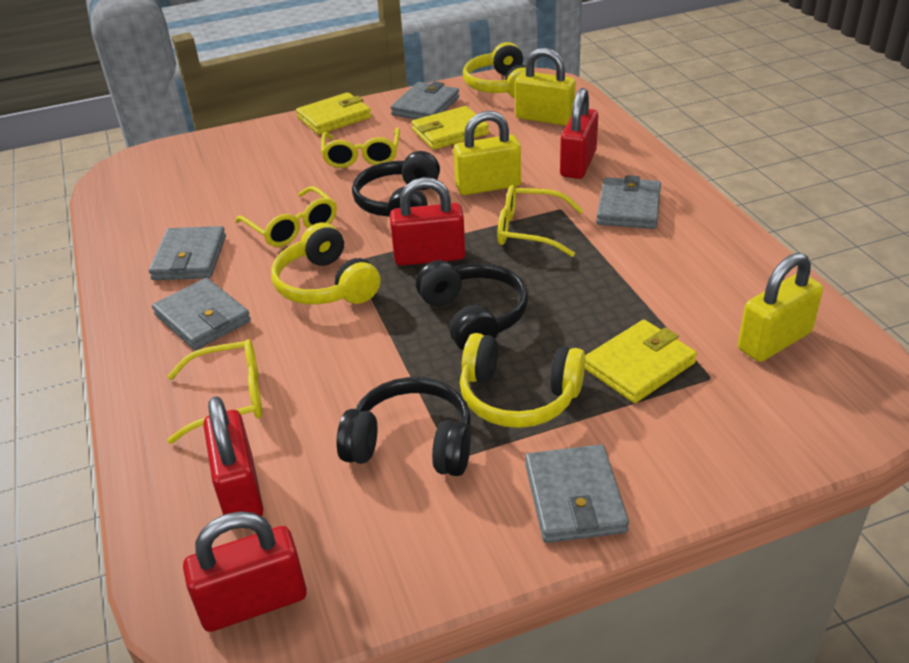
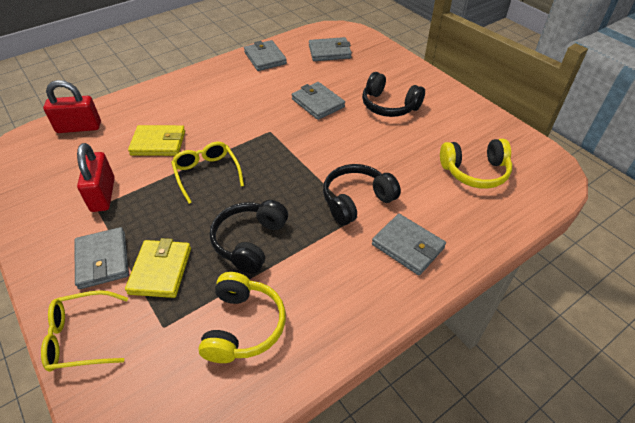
red padlock: [183,511,307,632] [203,396,263,517] [390,177,466,266] [560,88,598,179] = 4 -> [43,80,101,133] [77,143,115,212] = 2
yellow glasses: [167,339,262,444] [235,186,337,247] [321,127,400,168] [497,185,583,257] = 4 -> [41,290,128,372] [171,142,244,204] = 2
yellow headphones: [271,223,380,304] [460,333,586,428] [463,42,526,98] = 3 -> [198,272,286,363] [440,139,512,189] = 2
yellow padlock: [453,111,521,195] [515,48,576,126] [738,253,823,362] = 3 -> none = 0
yellow wallet: [296,92,371,135] [411,106,489,150] [585,320,697,403] = 3 -> [125,238,191,298] [128,125,185,156] = 2

